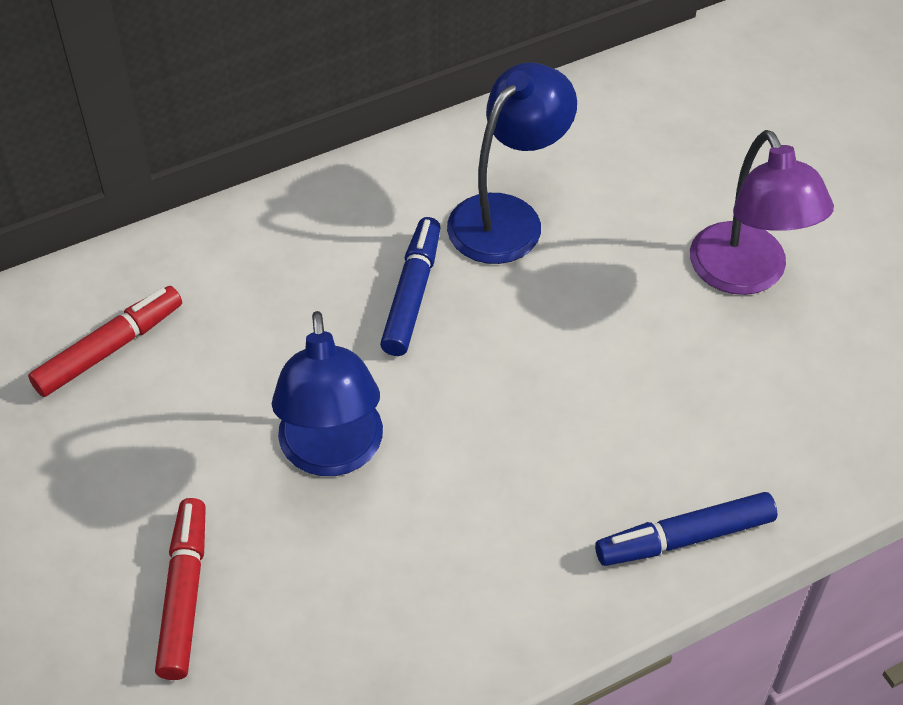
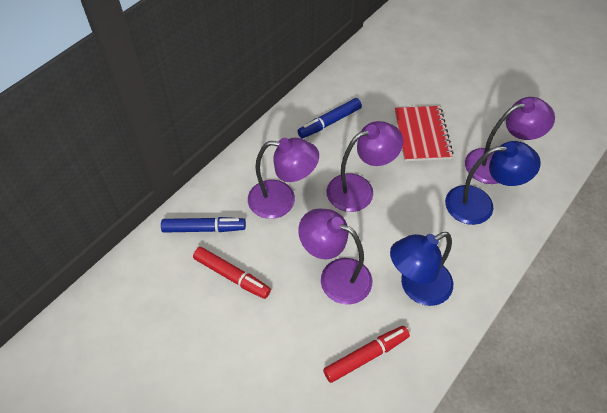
purple lamp: [690,130,834,295] = 1 -> [248,138,319,219] [298,209,372,305] [326,121,403,212] [465,97,555,184] = 4
red notebook: none = 0 -> [395,106,453,161] = 1

